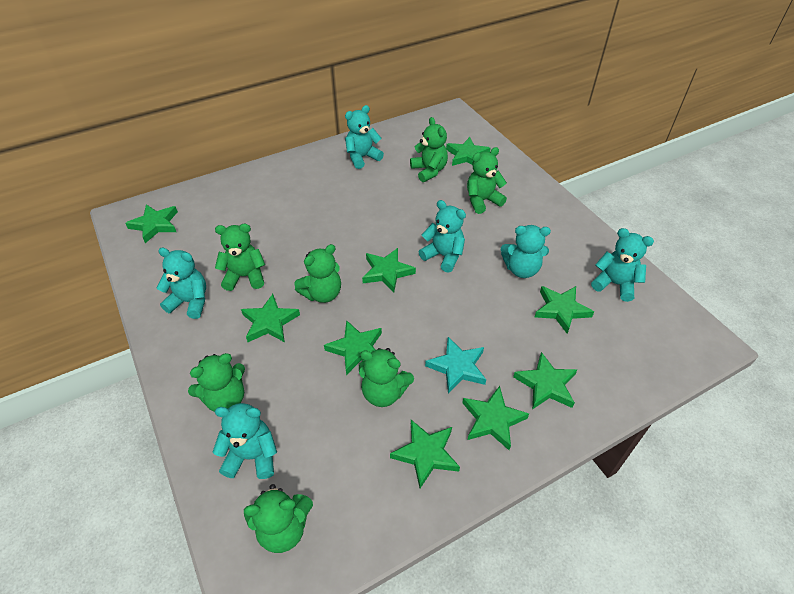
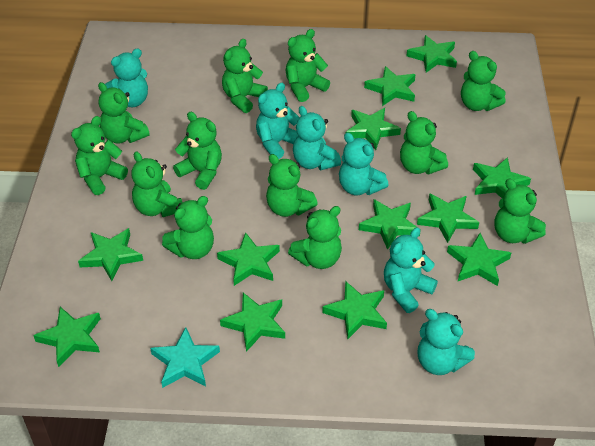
green star: [125,205,178,243] [241,294,300,342] [324,320,382,375] [362,248,416,293] [390,420,460,488] [446,137,491,166] [462,386,529,450] [513,352,577,409] [535,286,594,334] = 9 -> [33,307,101,367] [78,228,143,281] [217,232,280,286] [220,293,285,352] [322,281,387,339] [345,108,401,150] [359,199,421,250] [364,66,416,106] [407,35,457,73] [417,193,479,243] [447,233,511,286] [473,157,531,198] = 12
green teddy bear: [188,353,245,412] [215,224,265,291] [244,484,313,553] [294,244,341,303] [359,348,414,407] [410,117,448,182] [467,147,507,214] = 7 -> [71,116,128,195] [98,82,150,144] [132,151,183,217] [162,196,214,259] [173,112,222,190] [222,39,268,113] [266,154,318,217] [285,29,330,102] [288,206,342,269] [400,111,448,174] [461,51,506,111] [494,178,546,244] = 12

